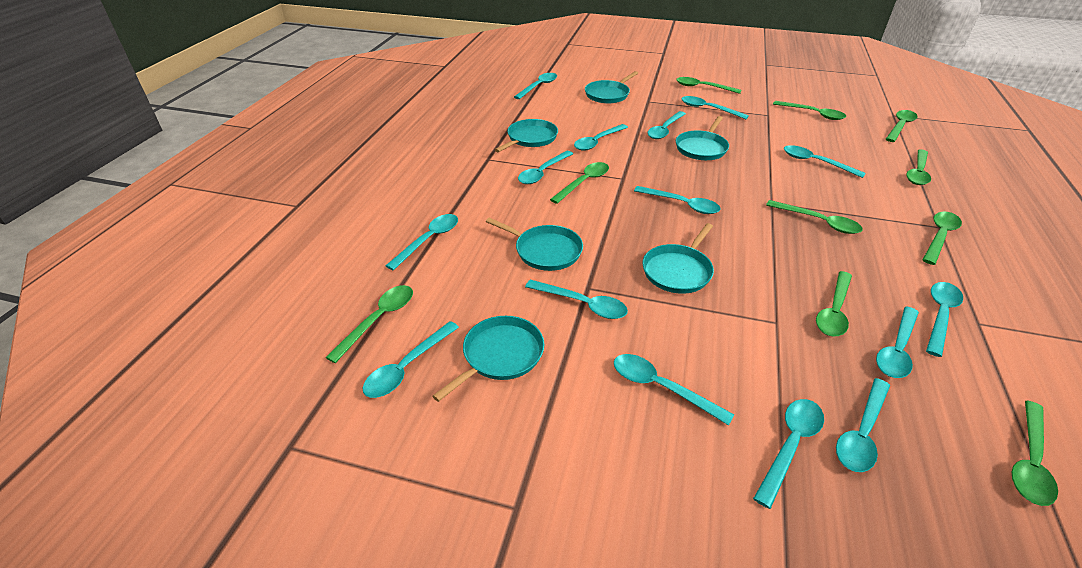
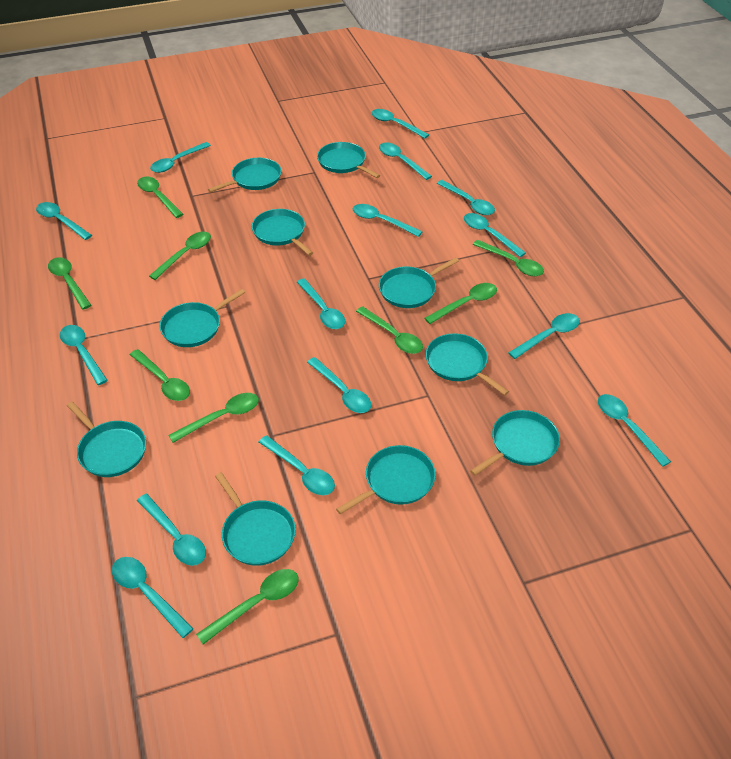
green spoon: [325,285,413,363] [550,162,609,204] [676,77,741,94] [766,200,863,234] [773,101,846,120] [816,271,852,336] [886,110,918,142] [906,149,931,185] [922,212,962,265] [1011,400,1058,506] = 10 -> [48,257,91,309] [130,349,190,401] [137,177,183,218] [149,232,211,280] [168,393,259,443] [196,569,299,644] [356,306,423,354] [425,283,497,324] [473,240,544,276] = 9
turquoise pan: [432,316,544,402] [486,218,583,271] [495,119,558,152] [585,71,638,103] [642,223,714,294] [676,116,729,160] = 6 -> [67,402,146,477] [160,289,245,347] [208,158,281,193] [215,472,296,566] [252,209,313,256] [317,142,381,178] [336,445,436,514] [379,258,459,308] [426,333,509,396] [470,410,560,476] = 10

